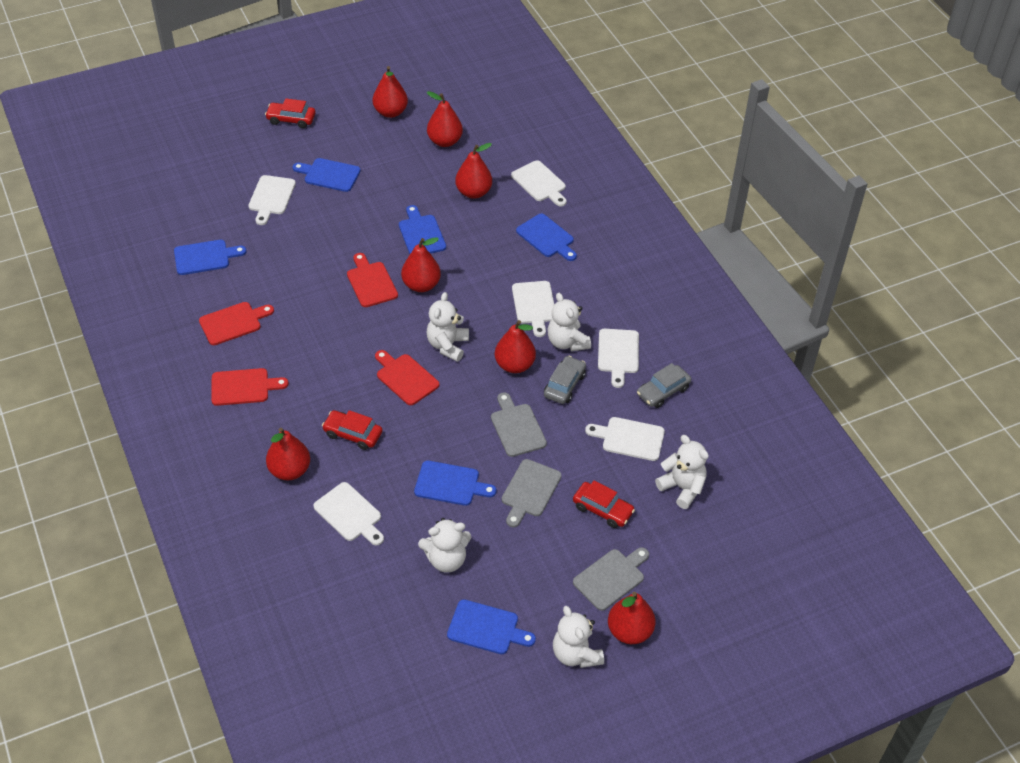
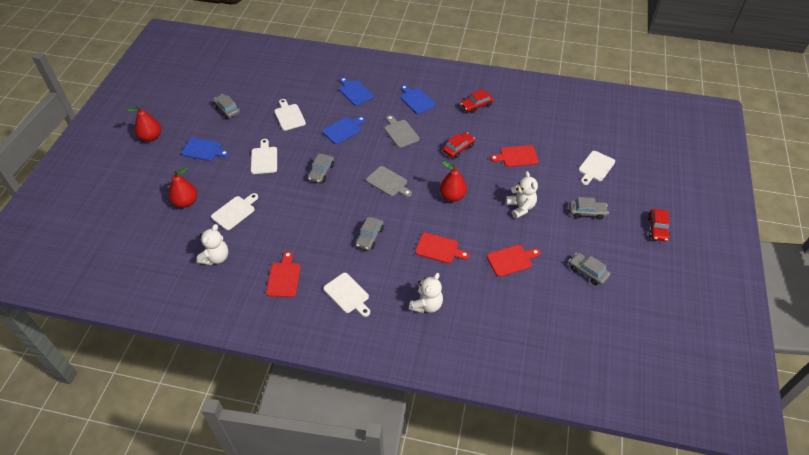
blue cutting board: [174,240,246,275] [293,158,361,192] [399,205,446,254] [414,461,497,506] [447,599,536,654] [516,214,577,261] = 6 -> [181,137,229,161] [322,116,365,144] [339,77,374,106] [400,85,435,114] = 4
grey car: [544,356,586,404] [637,363,691,408] = 2 -> [213,94,240,119] [308,153,334,183] [355,217,384,250] [569,197,609,220] [569,252,610,285] = 5
grey cutting board: [491,392,547,457] [502,459,562,527] [573,547,649,611] = 3 -> [366,166,412,197] [384,115,420,148] = 2
red pear: [266,428,310,480] [373,66,408,118] [401,238,441,292] [427,91,463,147] [455,143,492,199] [495,320,536,373] [608,592,655,644] = 7 -> [126,105,161,142] [169,167,197,208] [440,161,467,202] = 3
white cutting board: [248,175,296,225] [314,482,384,545] [511,160,567,206] [512,281,554,337] [585,417,665,461] [598,329,639,388] = 6 -> [211,193,258,230] [251,139,277,174] [274,99,306,131] [324,273,370,317] [579,151,615,185] = 5
white teddy bear: [418,518,471,573] [426,292,469,362] [548,293,591,351] [553,606,604,668] [655,435,709,509] = 5 -> [196,224,228,265] [409,273,443,313] [506,171,538,219] = 3

